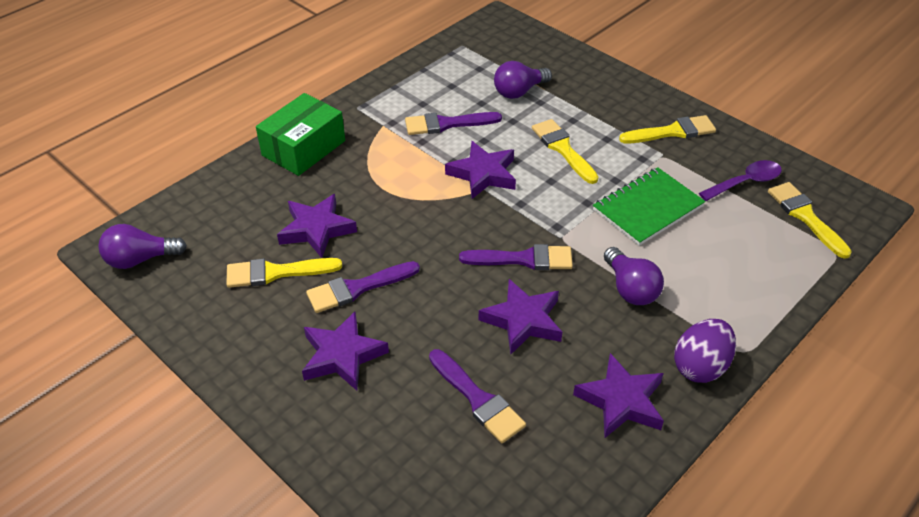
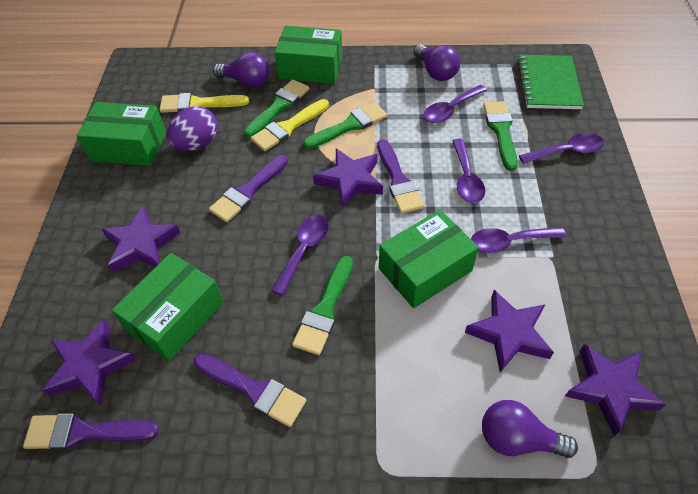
green box: [256,93,345,176] = 1 -> [77,102,166,166] [112,253,224,362] [275,26,342,84] [379,210,479,308] = 4
green brush: none = 0 -> [244,79,309,138] [292,256,353,355] [303,102,387,149] [483,101,518,171] = 4
purple spoon: [699,160,782,201] = 1 -> [271,215,329,295] [424,85,487,123] [452,139,485,203] [471,227,566,253] [519,133,604,164] = 5
yellow brush: [226,258,342,288] [532,119,598,184] [619,115,716,143] [768,182,852,259] = 4 -> [159,93,249,113] [251,99,329,151] = 2

